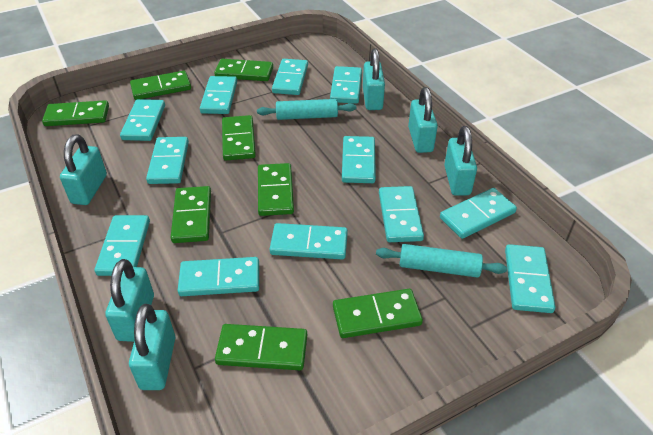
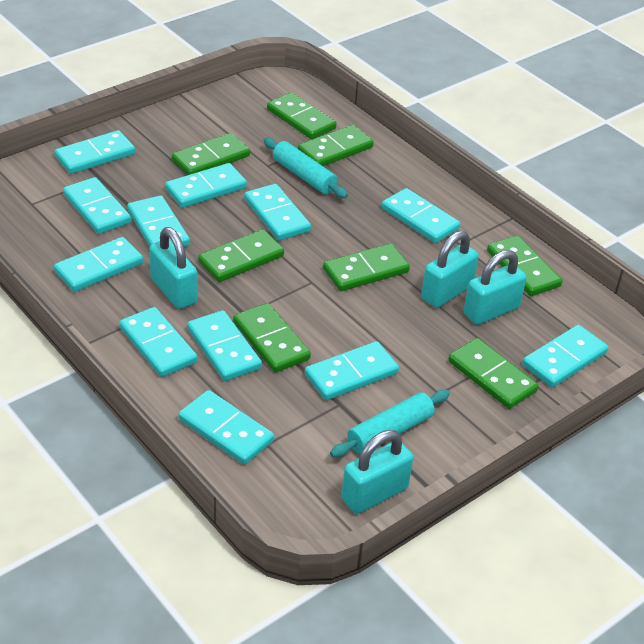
turquoise padlock: [60,134,107,205] [105,259,154,342] [129,304,175,390] [363,48,385,110] [408,87,438,153] [444,126,477,196] = 6 -> [149,227,198,309] [341,430,413,514] [421,231,479,308] [464,250,527,325] = 4

